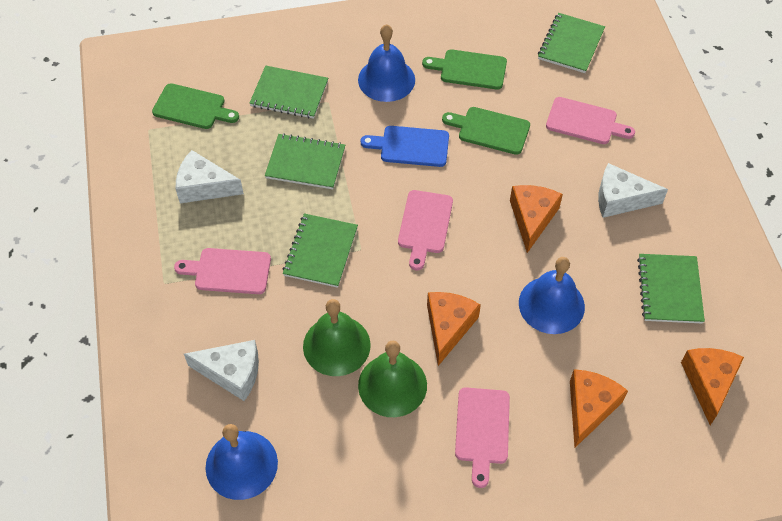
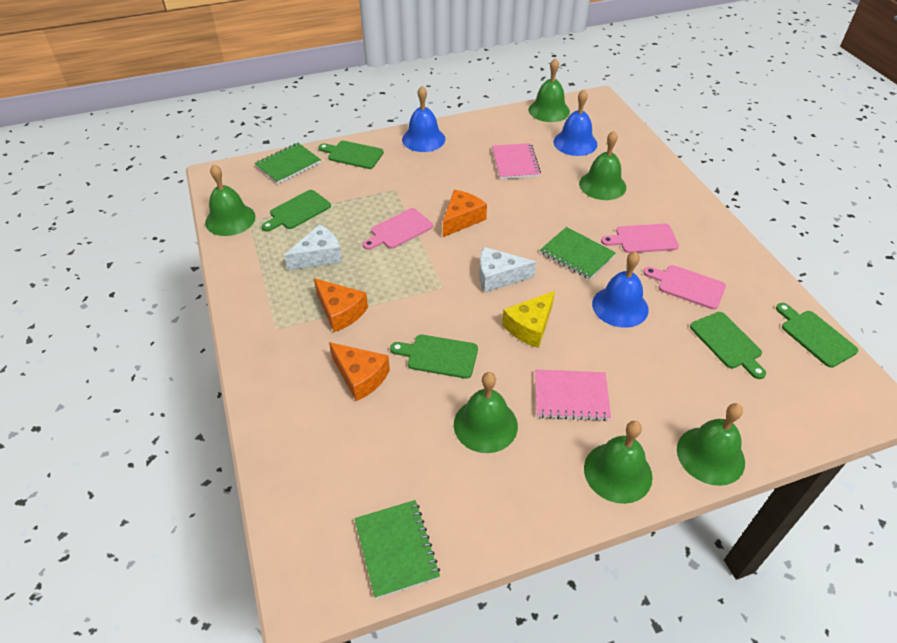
blue cutting board: [361,126,449,167] = 1 -> none = 0
green bell: [303,299,371,376] [358,341,427,417] = 2 -> [205,164,256,236] [454,372,518,453] [528,58,570,122] [579,131,626,200] [584,421,653,504] [677,403,745,486] = 6
green cutting board: [152,83,239,129] [422,49,507,90] [442,107,530,155] = 3 -> [262,190,331,232] [318,141,384,169] [390,335,478,379] [690,312,766,379] [776,303,858,368] = 5
green notebook: [249,66,328,119] [265,133,345,189] [283,213,358,288] [538,13,605,73] [637,254,705,324] = 5 -> [255,143,321,184] [354,500,440,599] [540,227,616,280] = 3
orange cheese: [427,292,481,366] [510,185,563,253] [570,369,628,448] [681,348,744,425] = 4 -> [314,278,368,332] [329,342,390,401] [443,190,487,237] = 3
pink cutting board: [174,248,271,294] [398,190,453,270] [455,387,510,488] [546,97,635,144] = 4 -> [363,208,433,250] [601,224,679,253] [643,265,726,309] = 3
pink notebook: none = 0 -> [492,143,541,179] [535,369,611,421] = 2
white cheese: [176,150,244,203] [184,340,259,401] [598,163,668,218] = 3 -> [284,224,342,270] [479,247,536,292] = 2
yellow cheese: none = 0 -> [502,291,555,348] = 1

